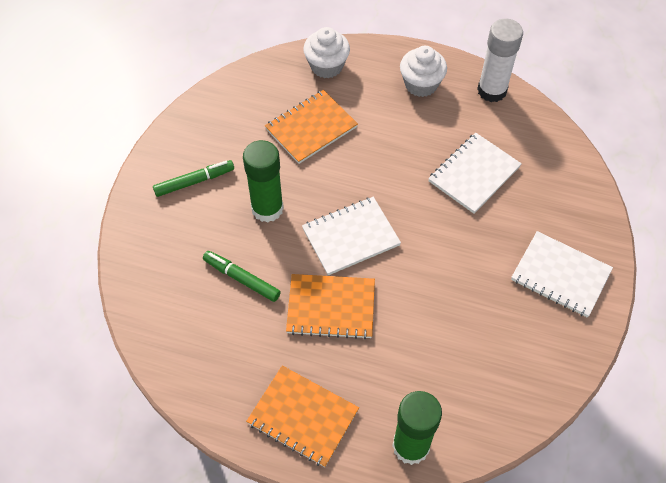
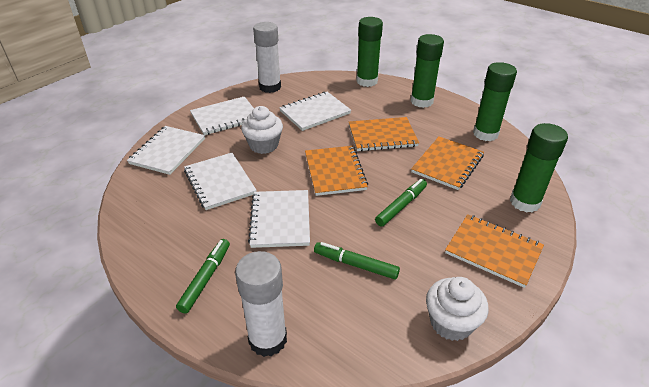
green glue stick: [243,140,284,223] [392,391,442,465] = 2 -> [356,17,383,87] [411,34,444,108] [473,62,517,141] [510,123,568,213] = 4
green marker: [153,160,234,197] [203,251,281,302] = 2 -> [176,239,230,314] [314,242,400,279] [375,179,427,226] = 3
orange notebook: [246,366,359,467] [265,90,358,164] [286,274,375,339] = 3 -> [305,146,368,196] [349,117,419,151] [411,137,484,190] [445,214,544,288] = 4
white glue stick: [477,19,523,102] = 1 -> [235,251,287,357] [253,22,281,93] = 2
white notebook: [302,197,401,276] [428,133,522,214] [511,231,613,318] = 3 -> [127,126,205,175] [184,153,257,210] [190,96,254,135] [248,190,310,248] [279,92,351,131] = 5

